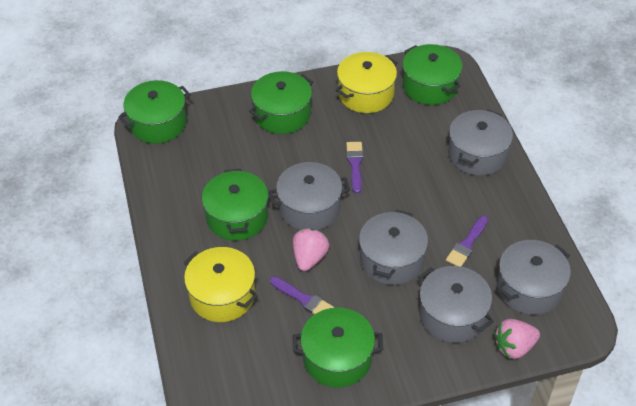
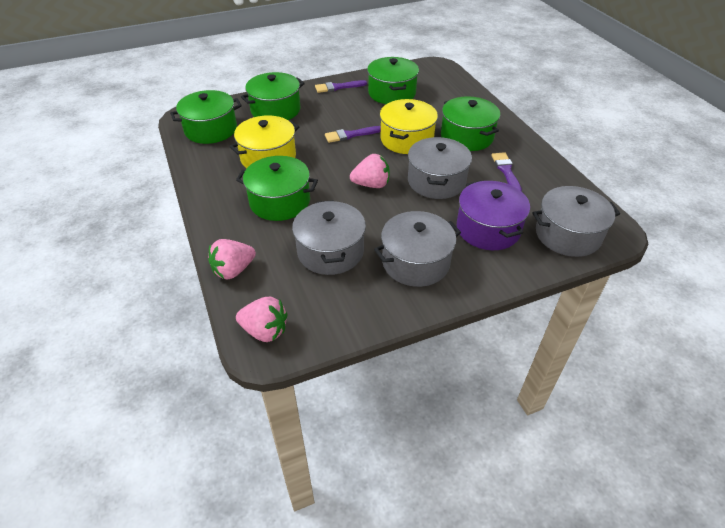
grey pot: [269,162,350,230] [359,210,428,285] [418,266,494,343] [448,109,513,176] [497,240,571,315] = 5 -> [292,200,366,275] [374,211,461,287] [408,137,472,199] [532,186,620,257] = 4
pink strawberry: [293,229,329,271] [494,319,540,359] = 2 -> [208,239,256,279] [236,297,287,342] [350,154,390,188] = 3
purple pot: none = 0 -> [457,180,530,250] = 1

